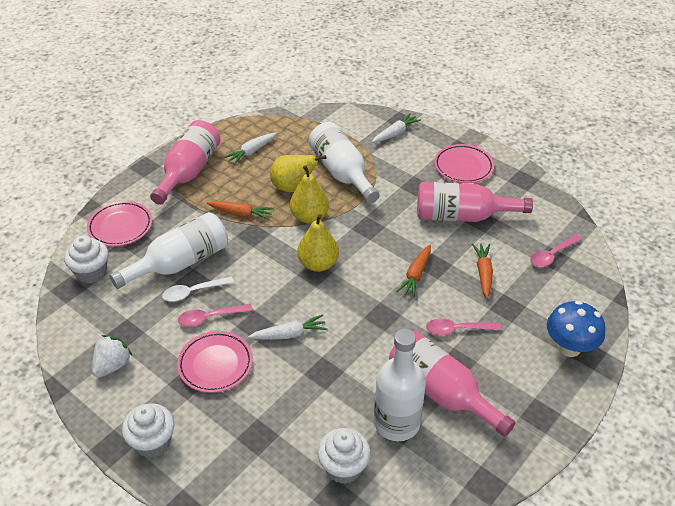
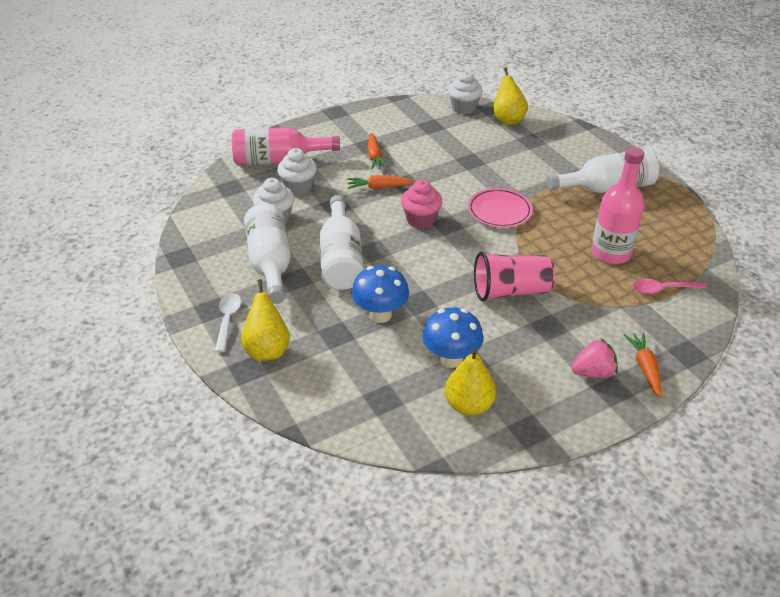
blue mushroom: [547,300,605,357] = 1 -> [352,265,409,323] [422,307,483,368] = 2
pink bottle: [150,120,221,205] [389,331,516,437] [417,182,533,222] = 3 -> [232,127,340,165] [591,147,645,264] = 2
pink cup: none = 0 -> [474,252,555,302] = 1
pink cupcake: none = 0 -> [401,180,442,229] = 1
pink plate: [87,201,152,246] [177,331,253,393] [434,144,494,183] = 3 -> [468,188,533,228] = 1
pink spoon: [178,304,253,327] [426,318,502,335] [530,234,582,267] = 3 -> [633,279,707,294] = 1
pink strawberry: none = 0 -> [571,339,618,378] = 1
white carrot: [224,133,277,165] [248,314,327,340] [372,113,421,143] = 3 -> none = 0
white strawberry: [92,335,133,378] = 1 -> none = 0

